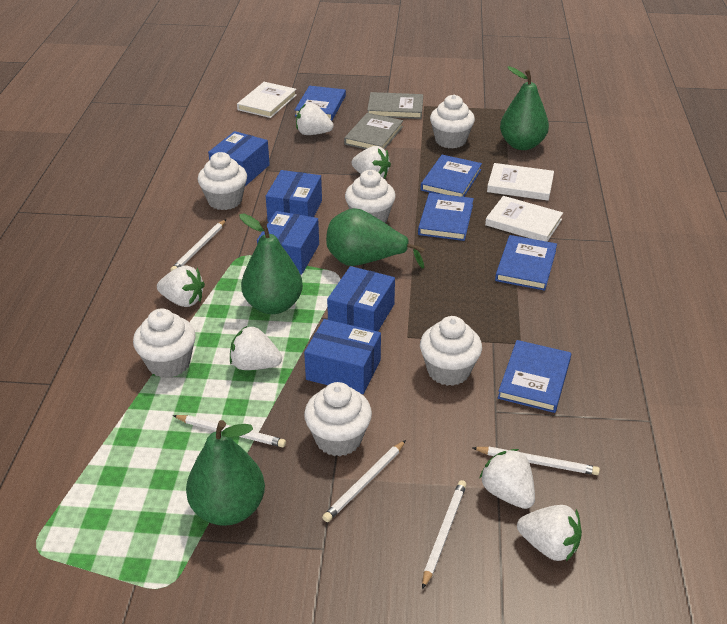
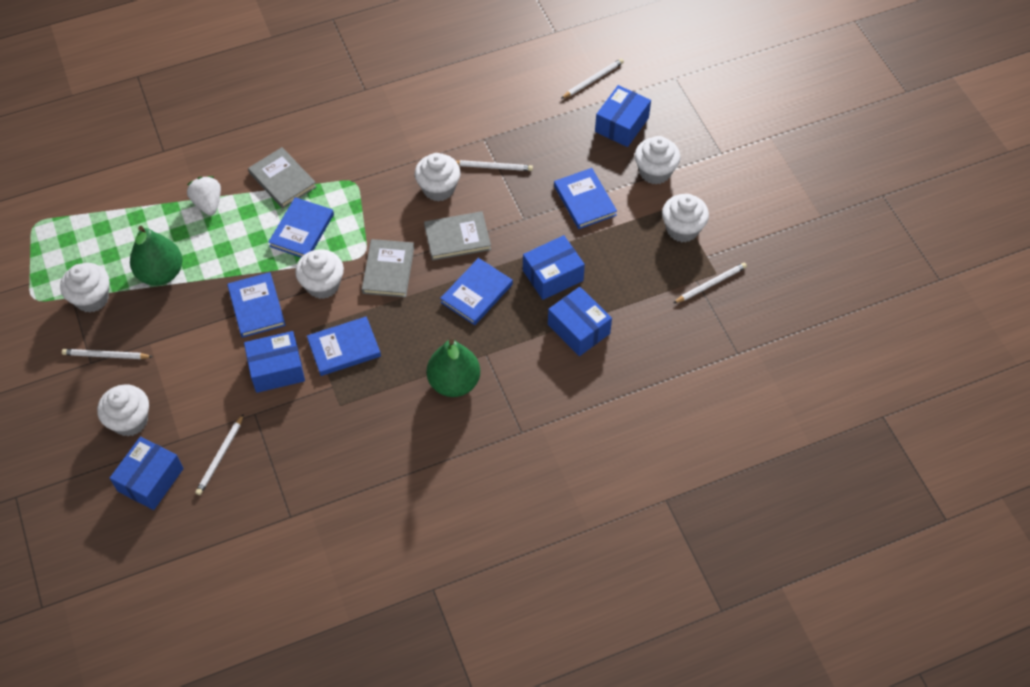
green pear: [186,420,265,526] [239,214,303,314] [326,208,424,268] [500,66,549,150] = 4 -> [130,226,182,286] [427,339,480,397] = 2
grey book: [344,113,403,150] [367,92,423,119] = 2 -> [248,147,317,209] [362,239,414,297] [424,211,491,261] = 3
white book: [237,82,297,118] [485,196,563,242] [487,163,554,201] = 3 -> none = 0
white strawberry: [157,265,205,307] [230,326,282,370] [296,103,334,135] [352,146,391,178] [480,449,535,509] [517,505,582,561] = 6 -> [187,176,221,215] = 1

